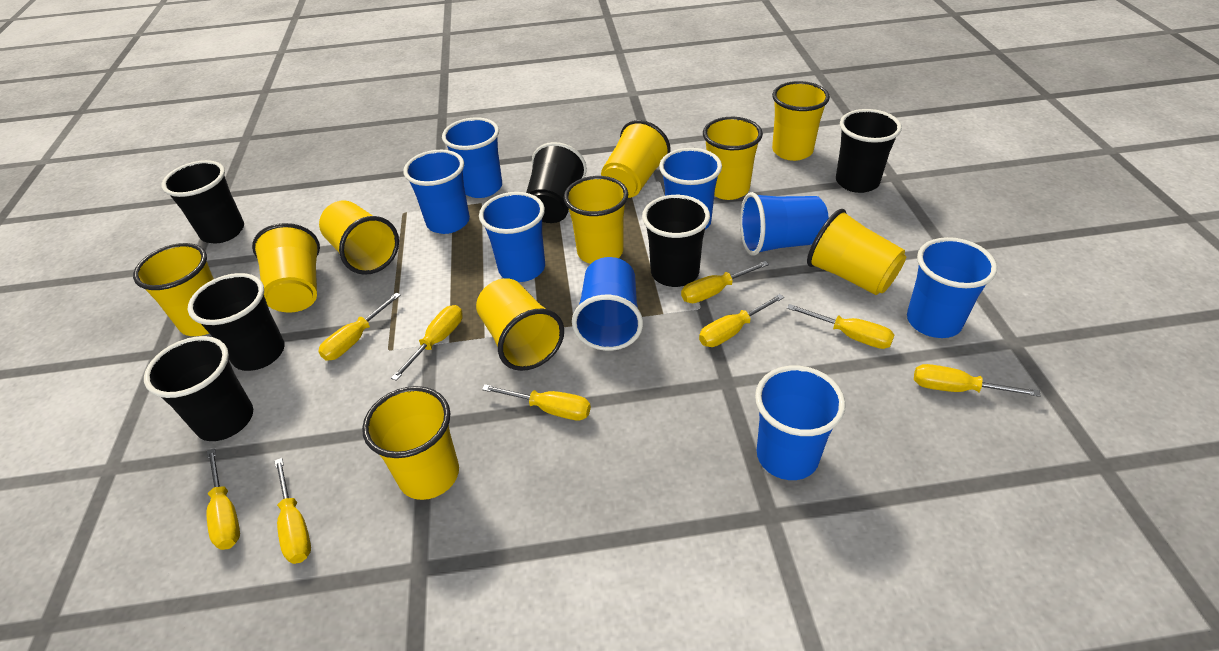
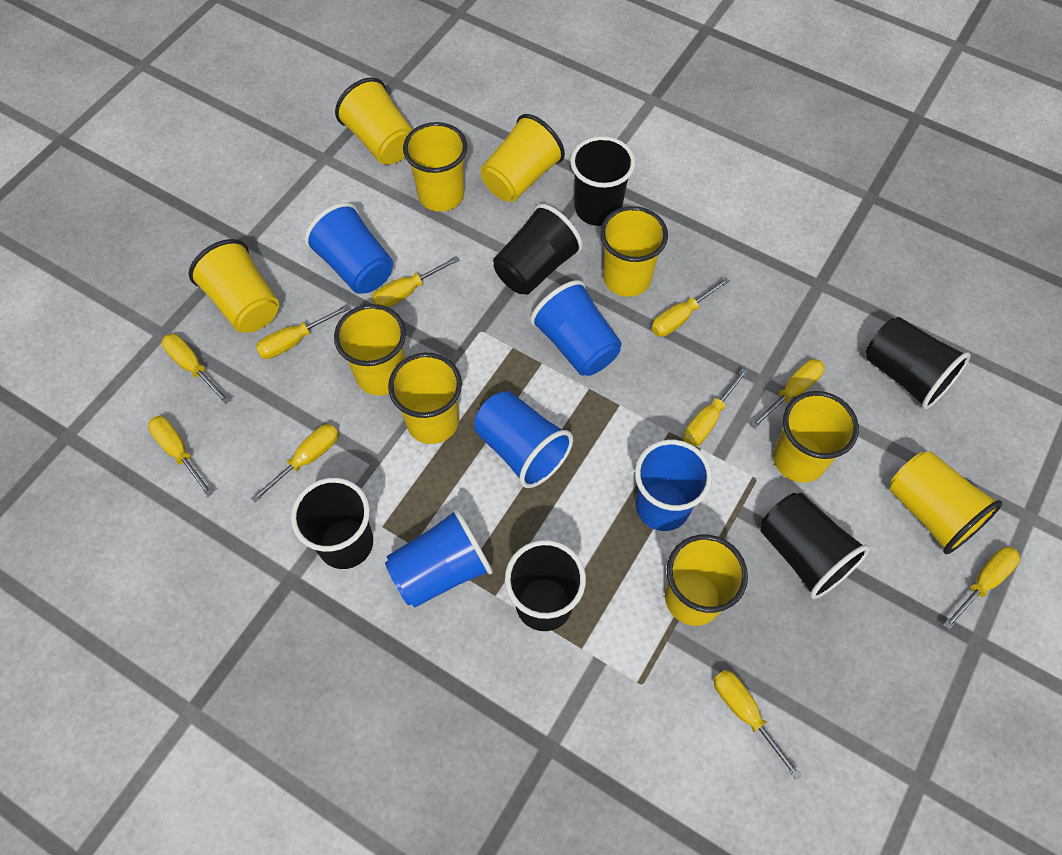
blue cup: [403,150,470,234] [442,117,502,198] [479,192,545,282] [572,257,643,351] [659,148,722,230] [740,192,829,256] [755,366,846,480] [907,237,997,338] = 8 -> [304,202,393,294] [385,508,493,607] [474,391,573,488] [530,280,622,376] [635,440,712,531] = 5
yellow screwdriver: [206,448,240,550] [274,458,311,564] [318,292,401,361] [391,305,463,381] [482,384,591,420] [681,261,769,303] [699,294,784,347] [787,304,894,349] [914,364,1041,397] = 9 -> [148,416,213,497] [162,334,230,404] [250,424,339,503] [256,304,349,359] [371,256,460,308] [652,277,730,337] [683,368,748,447] [714,670,802,780] [750,359,824,429] [943,547,1020,630] = 10

